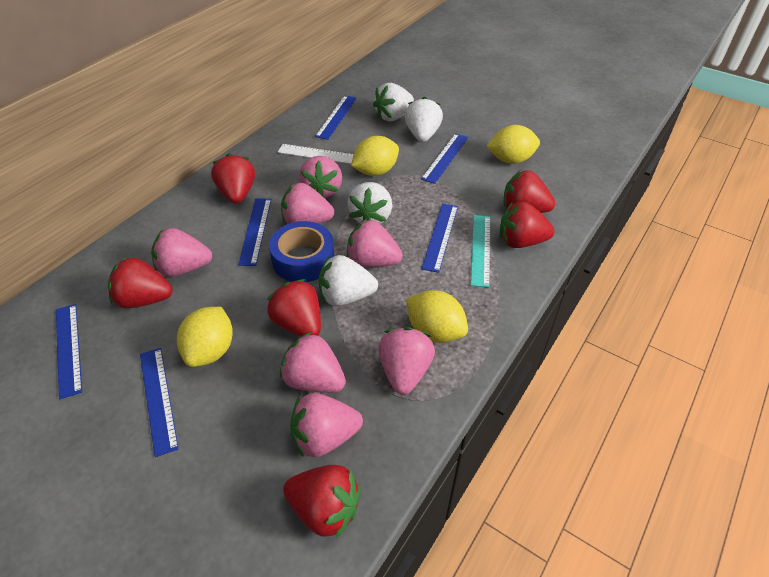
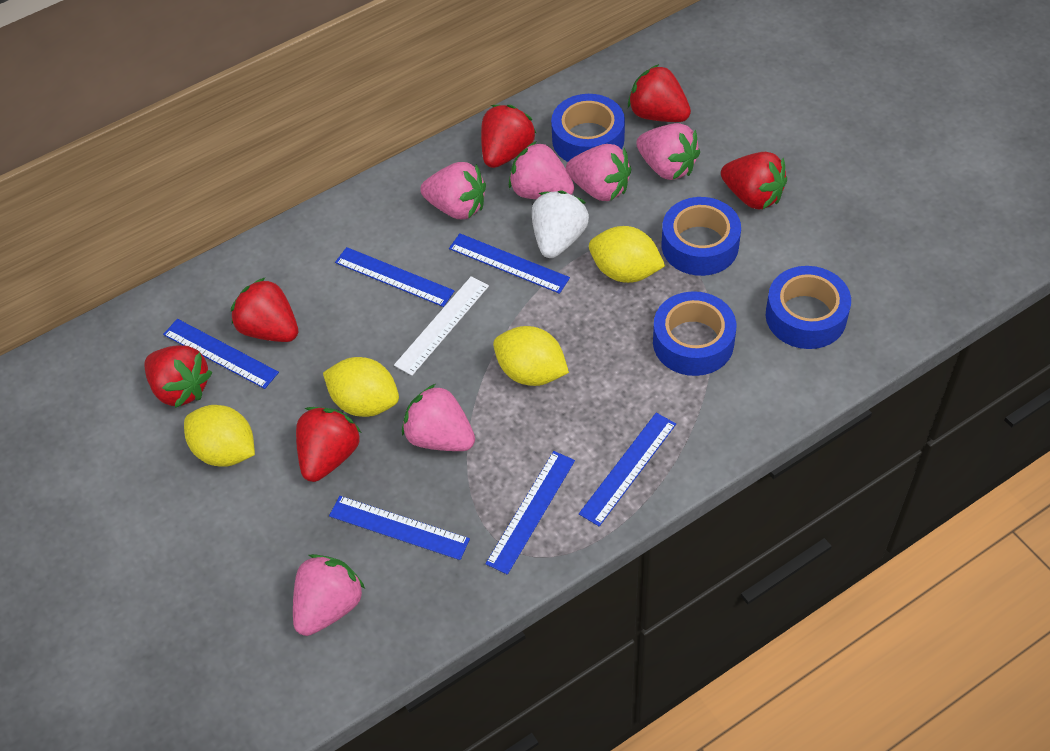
blue tape: [269,221,334,282] = 1 -> [551,94,625,162] [653,291,736,376] [662,197,741,276] [766,266,851,349] = 4
pink strawberry: [151,228,212,277] [280,332,346,393] [281,183,334,224] [290,393,363,458] [299,156,342,198] [347,219,403,267] [378,327,435,395] = 7 -> [293,554,365,636] [402,384,475,451] [420,162,486,219] [509,141,574,199] [566,144,631,201] [636,123,700,180] = 6
turquoise ruler: [471,215,490,288] = 1 -> none = 0
white strawberry: [318,255,378,306] [347,182,392,224] [373,83,414,121] [405,97,443,142] = 4 -> [532,190,589,258] = 1

